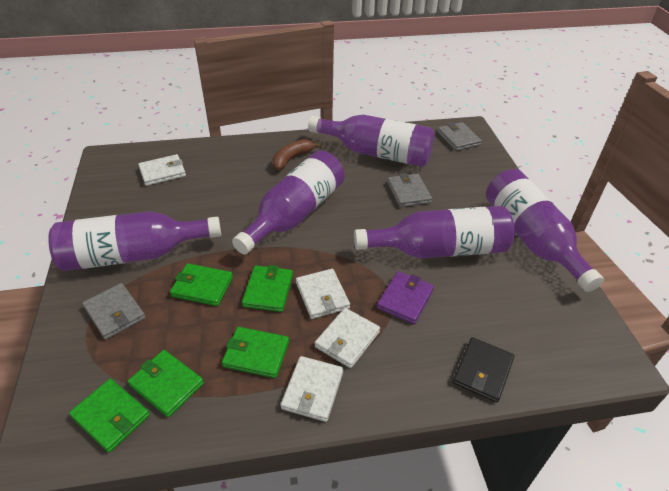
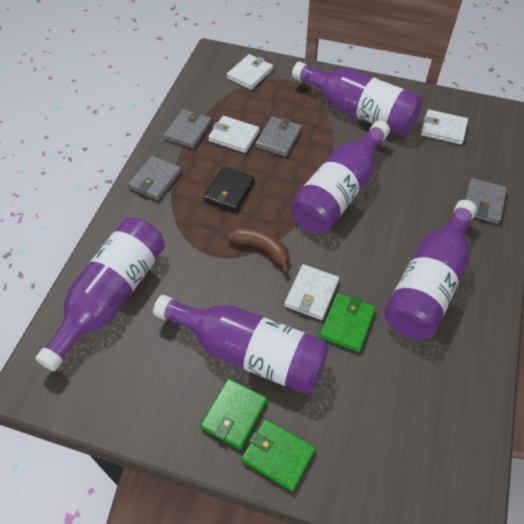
green wallet: [69,379,150,452] [128,350,204,417] [170,263,233,306] [222,327,289,378] [242,265,293,312] = 5 -> [200,378,267,450] [241,419,315,492] [320,293,376,352] = 3
grey wallet: [82,283,146,340] [387,173,432,207] [437,122,482,151] = 3 -> [128,156,182,201] [164,109,212,149] [255,116,302,157] [465,178,507,224] = 4
purple wallet: [377,271,434,324] = 1 -> none = 0

